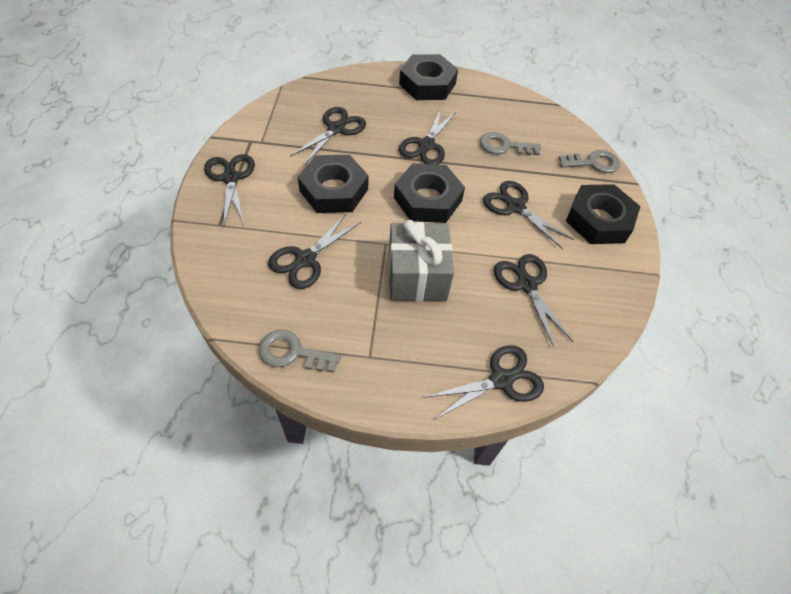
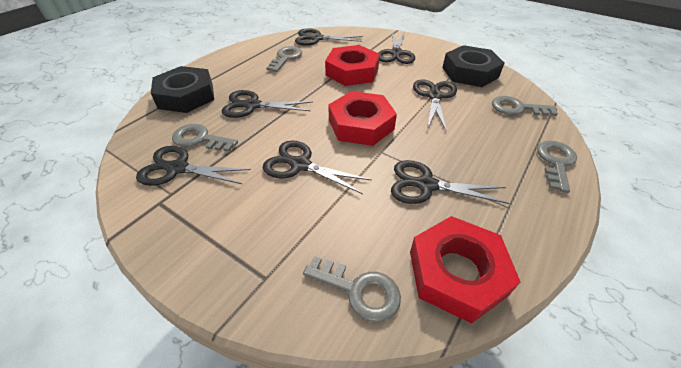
black nut: [298,155,368,213] [394,163,465,223] [399,54,458,100] [566,184,641,244] = 4 -> [151,66,214,113] [442,45,504,87] = 2
grey gift: [389,220,454,301] = 1 -> none = 0
grey key: [258,330,341,372] [480,132,541,155] [558,150,620,173] = 3 -> [172,124,238,152] [267,46,302,72] [303,256,401,322] [492,96,558,116] [537,141,577,193] = 5
red nut: none = 0 -> [325,45,380,86] [328,91,397,146] [410,216,520,324] = 3

